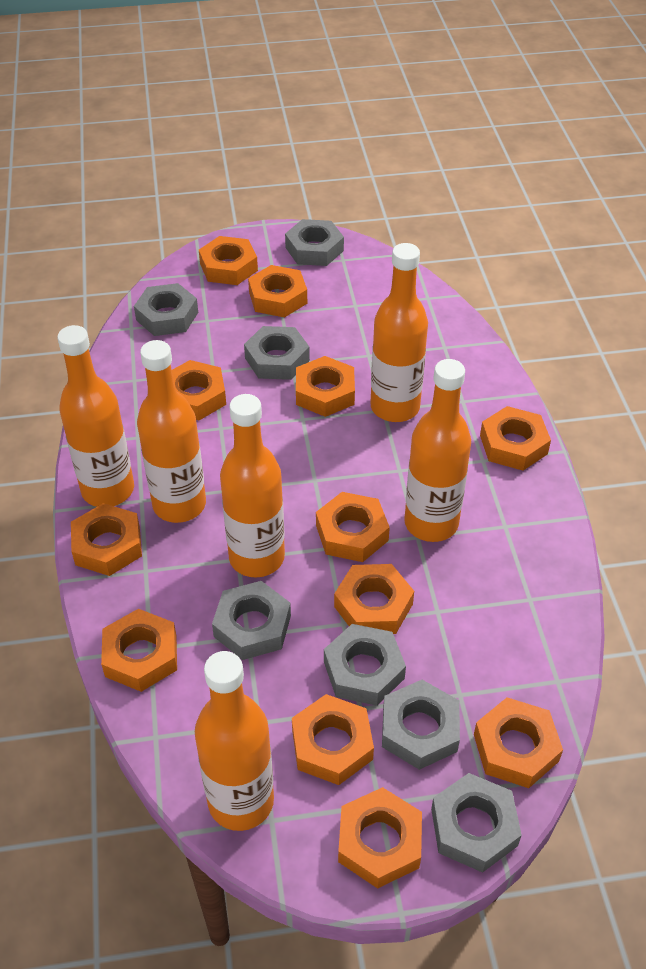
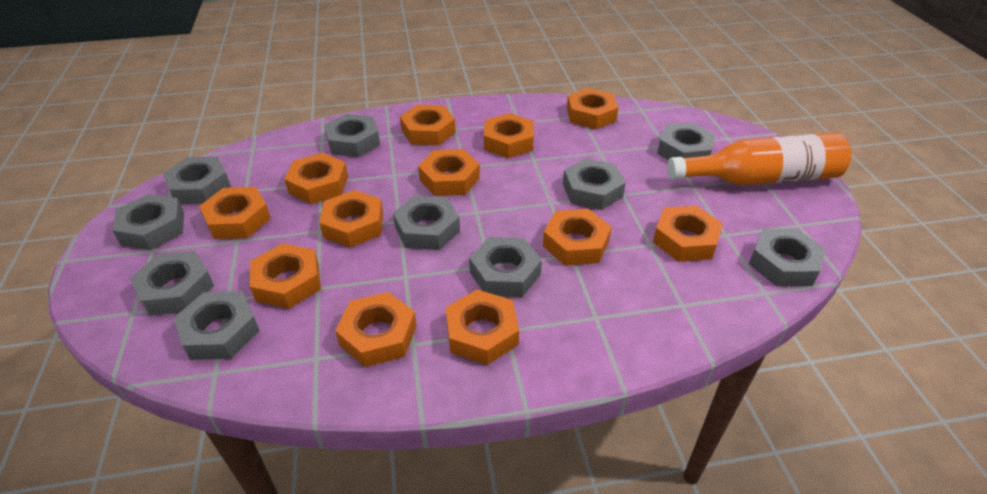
grey nut: [134,283,198,336] [212,581,291,660] [244,326,310,380] [285,219,344,266] [324,624,406,706] [382,680,460,770] [431,773,522,873] = 7 -> [112,194,184,250] [130,251,214,316] [163,157,231,204] [173,291,260,360] [324,114,380,157] [393,196,460,250] [469,237,542,297] [563,158,626,210] [657,122,715,160] [749,229,826,286] = 10
orange bottle: [57,325,134,507] [137,340,206,523] [195,651,274,831] [220,394,285,577] [370,243,428,422] [404,359,471,542] = 6 -> [667,132,852,185] = 1

